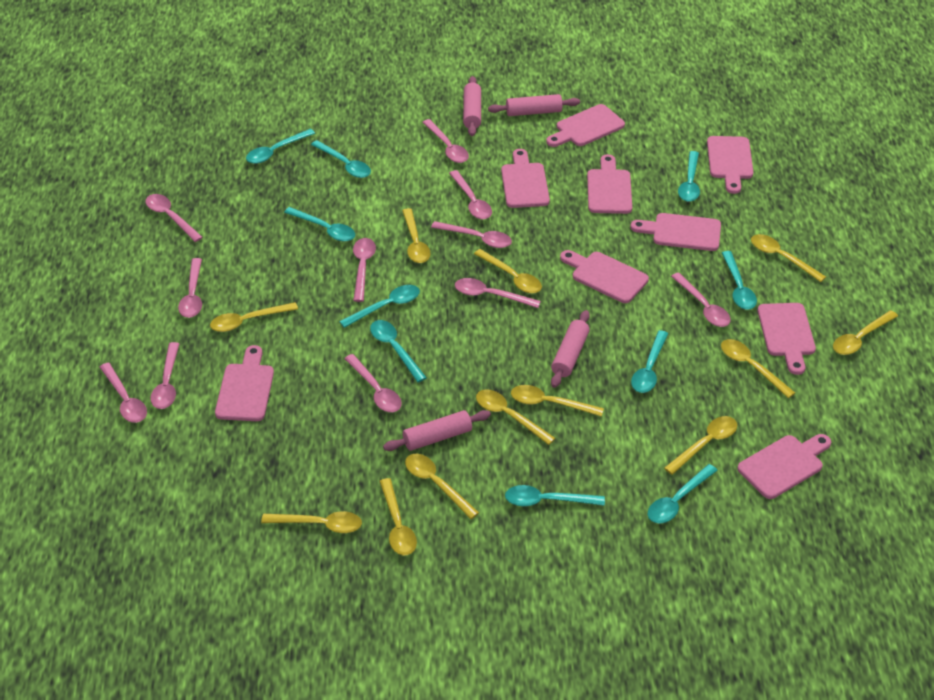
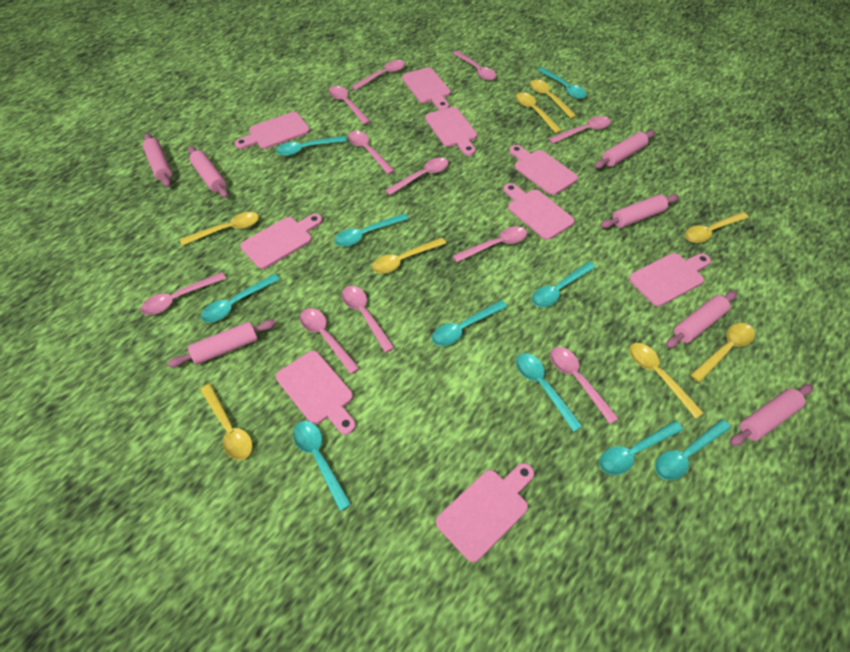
pink rolling pin: [383,410,491,451] [463,76,481,136] [488,94,580,116] [551,310,590,388] = 4 -> [143,133,172,187] [168,320,276,367] [188,146,228,198] [594,130,655,169] [601,194,679,228] [666,291,737,348] [730,384,813,446] = 7
yellow spoon: [210,302,298,332] [261,511,362,533] [379,478,417,555] [402,208,430,263] [405,454,479,519] [474,249,542,294] [476,389,555,445] [511,385,604,417] [664,416,737,475] [721,339,795,398] [751,234,826,282] [833,310,898,355] = 12 -> [180,212,259,246] [200,384,253,460] [372,238,446,274] [516,92,562,134] [530,80,577,119] [629,343,704,419] [685,212,749,243] [691,323,755,382] = 8

